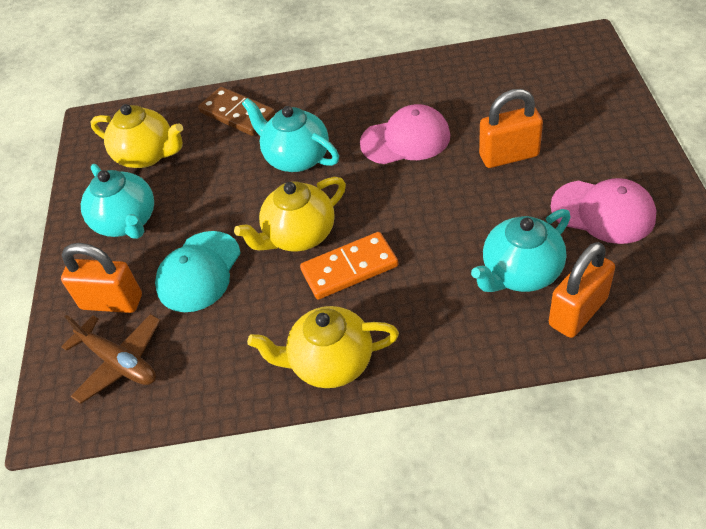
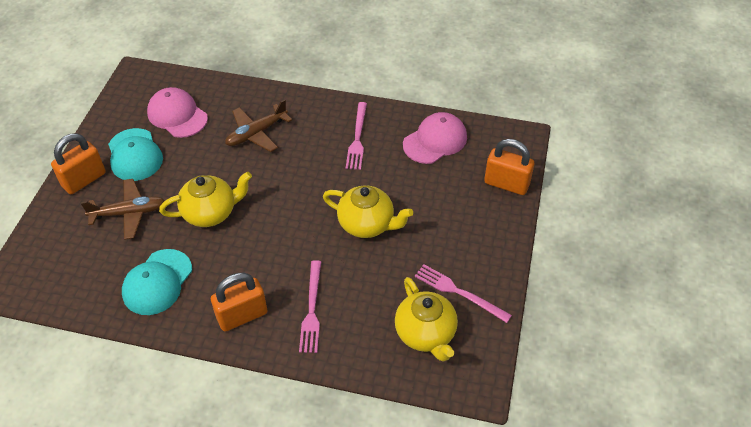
brown domino: [198,87,276,136] = 1 -> none = 0
brown plane: [61,314,161,404] = 1 -> [81,179,165,240] [225,99,292,152] = 2
orange domino: [300,232,398,300] = 1 -> none = 0
pink fork: none = 0 -> [299,260,321,353] [346,102,367,170] [415,264,512,323] = 3
turquoise cap: [155,231,241,312] = 1 -> [108,128,163,181] [122,249,192,315] = 2
turquoise teapot: [81,164,154,239] [242,98,339,172] [471,209,571,292] = 3 -> none = 0

